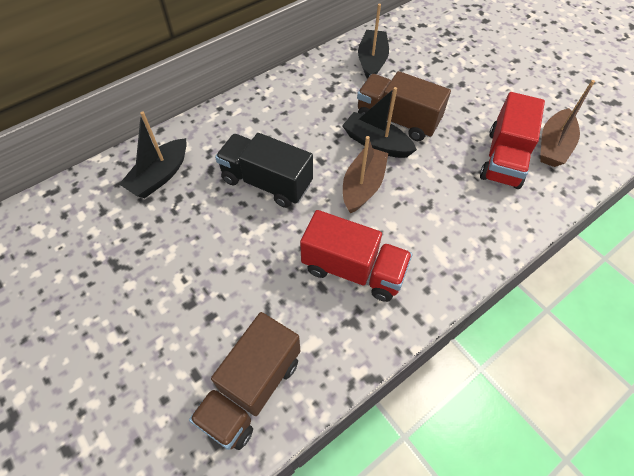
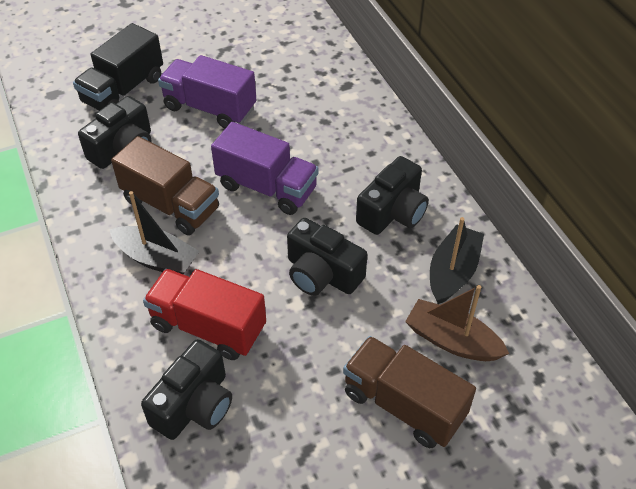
black boat: [119,111,187,198] [342,87,417,158] [358,4,389,79] = 3 -> [109,191,200,274] [430,217,484,304] = 2
black camera: none = 0 -> [78,96,152,169] [141,339,232,440] [287,218,367,296] [356,156,429,235] = 4
brown boat: [343,136,388,214] [540,80,595,167] = 2 -> [405,285,509,361] = 1
purple truck: none = 0 -> [158,55,256,128] [211,122,319,215] = 2
red truck: [300,210,412,302] [480,92,545,189] = 2 -> [143,269,266,360] = 1

